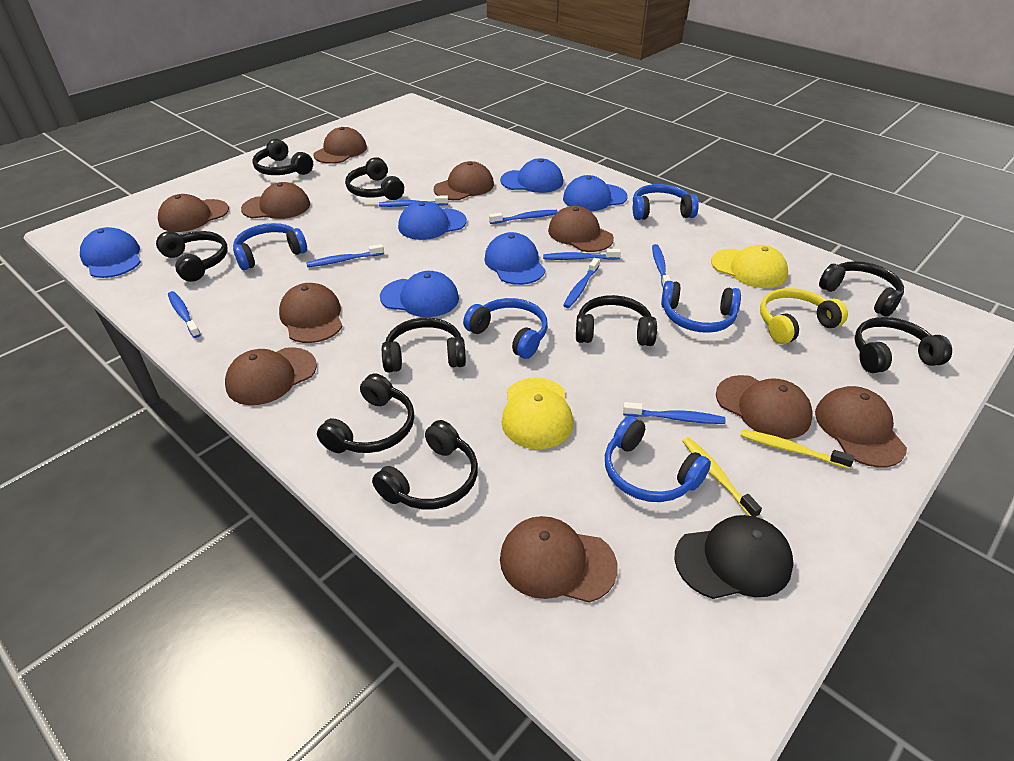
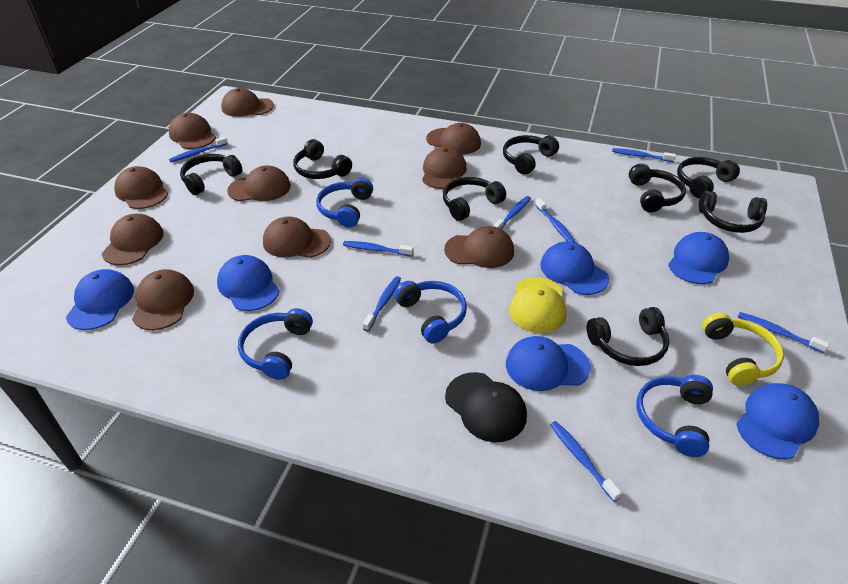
black headphones: [156,231,227,282] [252,139,313,175] [317,373,415,453] [345,157,404,200] [372,420,478,510] [382,318,466,373] [576,295,657,346] [819,261,904,317] [854,317,952,373] = 9 -> [180,154,243,195] [293,139,352,179] [443,177,506,221] [503,135,559,174] [587,307,669,366] [629,164,686,212] [677,157,740,198] [698,191,767,233] = 8
blue headphones: [233,223,307,270] [463,298,548,359] [605,416,711,502] [633,184,699,220] [661,281,741,333] = 5 -> [238,308,313,380] [316,177,373,228] [394,281,467,343] [637,375,713,457] = 4
yellow cap: [501,378,573,449] [711,245,788,288] = 2 -> [509,277,567,333] = 1
yellow toothbrush: [683,437,762,517] [741,429,854,469] = 2 -> none = 0

